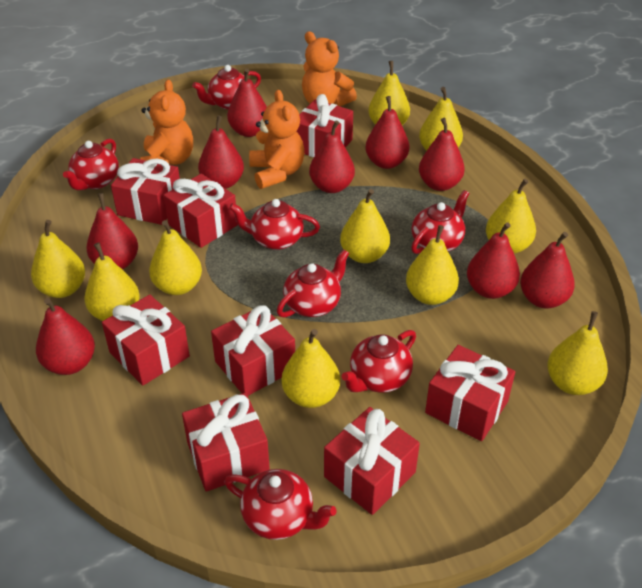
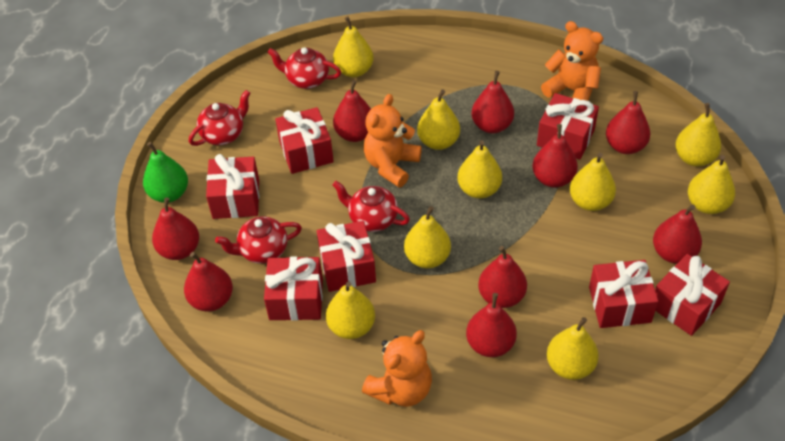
green pear: none = 0 -> [143,142,188,203] = 1
red gift: [102,295,190,386] [111,158,180,225] [164,174,238,248] [182,393,270,492] [211,305,295,396] [296,94,353,158] [324,407,420,515] [425,345,515,441] = 8 -> [206,154,259,219] [264,257,323,321] [275,107,334,174] [317,221,376,292] [537,93,599,160] [589,260,658,328] [655,254,730,336] = 7
red teapot: [63,138,119,190] [192,65,261,110] [224,469,336,540] [229,199,320,250] [277,249,349,317] [342,330,416,393] [411,190,469,254] = 7 -> [189,90,250,146] [215,217,302,264] [267,47,341,89] [332,181,410,232] = 4
yellow pear: [31,220,85,298] [84,242,140,321] [149,220,202,295] [282,329,340,408] [340,189,390,263] [368,61,410,125] [406,225,459,305] [419,87,463,151] [486,179,536,254] [547,311,608,395] = 10 -> [326,282,375,339] [333,16,374,77] [404,206,451,268] [417,90,460,150] [457,140,502,198] [547,317,599,380] [570,153,616,211] [675,103,721,167] [688,155,735,214] = 9

